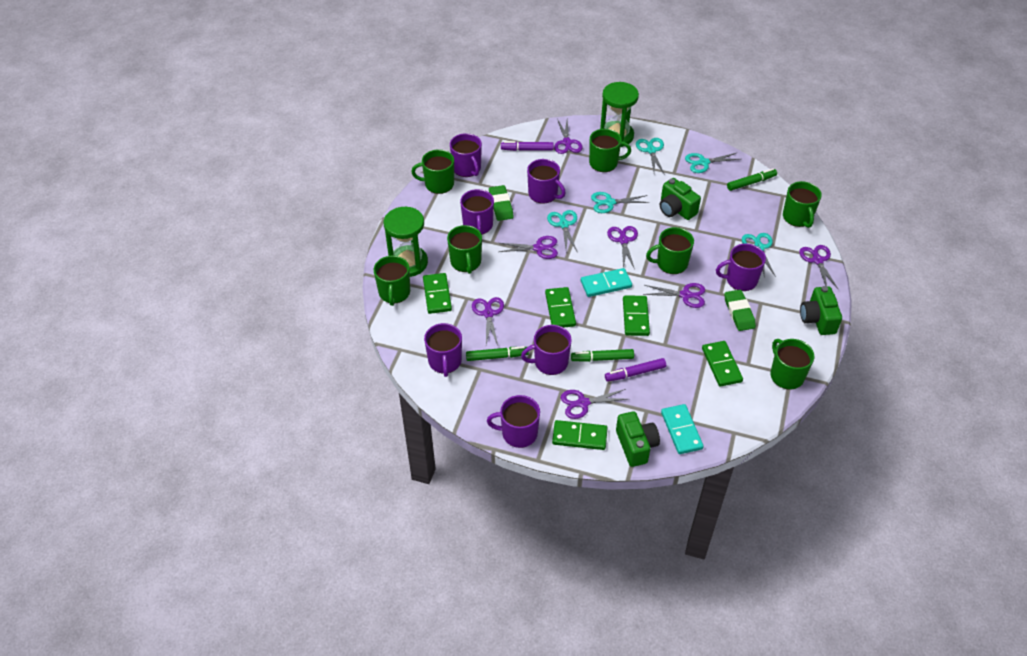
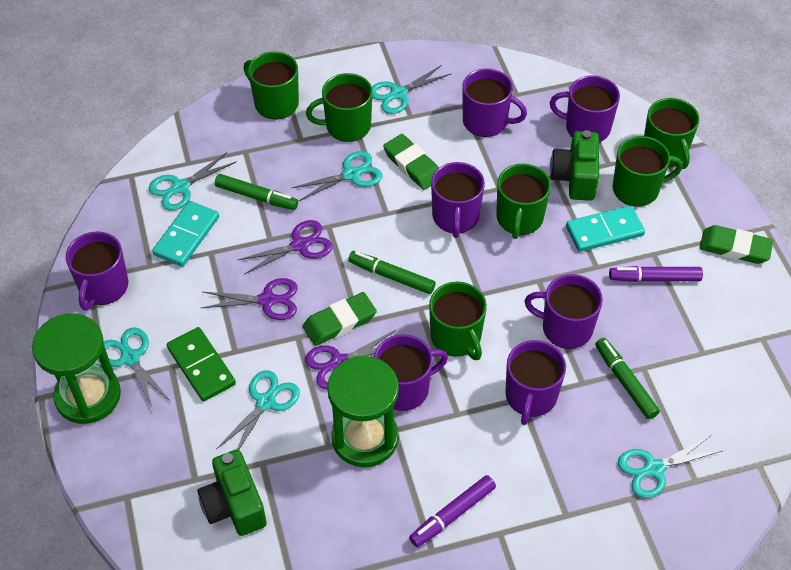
green camera: [616,411,660,467] [660,178,701,220] [800,286,842,335] = 3 -> [197,450,267,536] [550,130,599,201] = 2
green domino: [423,273,452,314] [545,287,576,328] [552,420,607,450] [623,295,650,336] [702,341,743,387] = 5 -> [167,327,236,402] = 1
green eraser: [489,185,514,221] [724,290,756,331] = 2 -> [303,292,377,346] [383,134,439,190] [700,225,773,264] = 3
green mug: [374,255,410,306] [411,149,454,194] [447,225,482,274] [589,129,631,172] [646,227,694,274] [770,339,814,390] [783,181,822,228] = 7 -> [244,51,299,119] [306,73,373,142] [429,282,487,360] [496,164,551,239] [612,136,683,207] [644,98,700,169] = 6
purple scissors: [472,297,504,345] [499,236,558,259] [554,119,583,154] [561,389,628,419] [607,226,638,269] [643,283,705,308] [799,245,839,290] = 7 -> [202,278,298,320] [238,220,333,274] [305,329,397,390] = 3
turquoise scissors: [547,210,578,253] [591,192,650,213] [636,138,665,175] [685,152,740,173] [742,233,776,277] = 5 -> [104,327,171,409] [148,152,237,211] [216,370,300,450] [292,151,382,201] [372,65,451,114] [618,435,722,498] = 6

